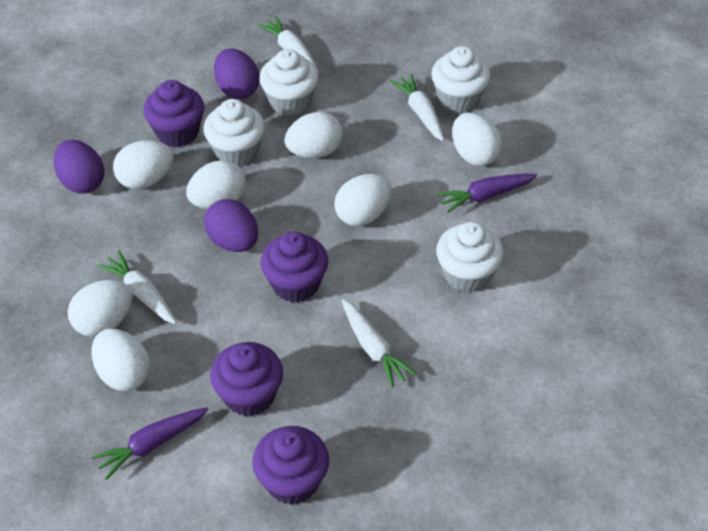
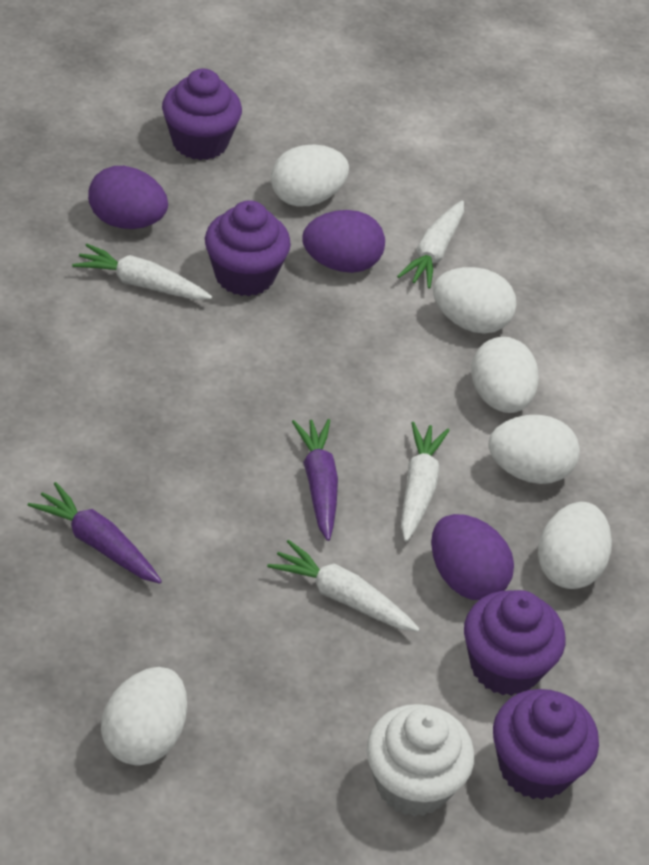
white cupcake: [203,99,265,166] [259,49,319,115] [431,46,491,112] [436,222,504,293] = 4 -> [366,704,474,817] = 1
white egg: [68,280,133,336] [91,329,150,391] [113,140,174,189] [186,160,246,209] [285,112,343,158] [334,174,392,226] [452,113,502,166] = 7 -> [101,667,187,765] [271,144,349,207] [433,267,517,334] [471,337,539,413] [488,415,580,484] [538,502,612,589] = 6

